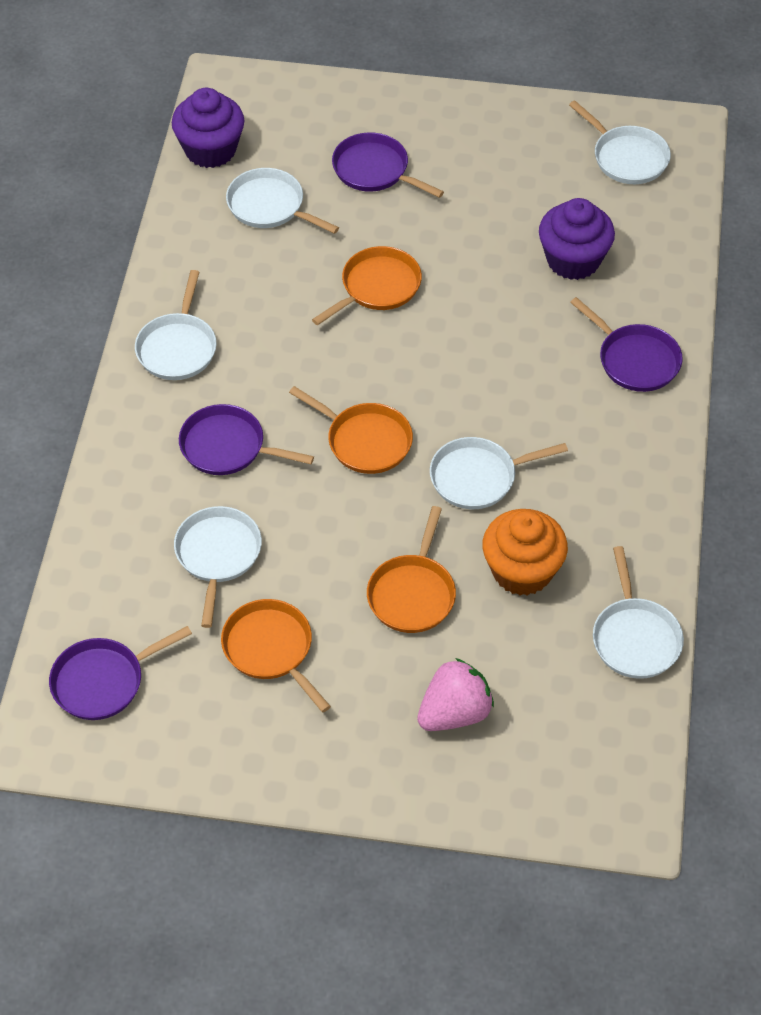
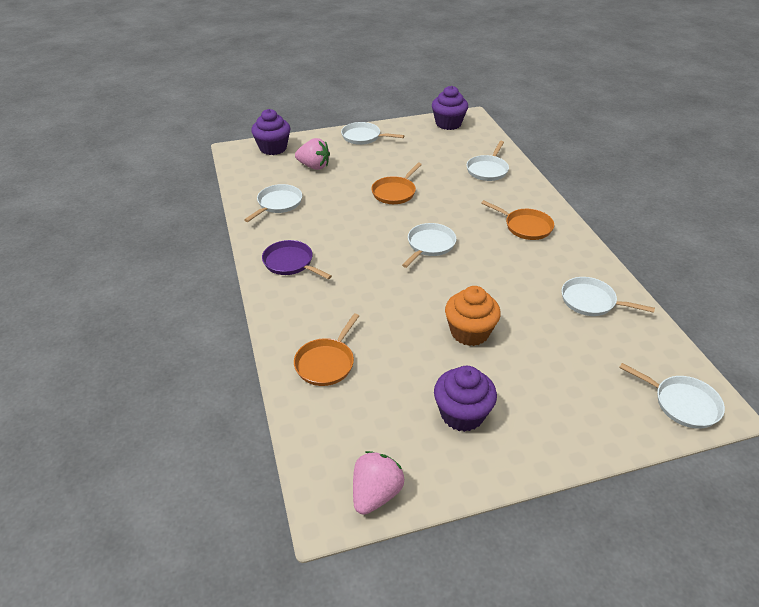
orange pan: [221,599,331,712] [289,386,413,474] [312,246,422,325] [367,506,456,633] = 4 -> [294,313,359,386] [371,163,422,204] [481,200,554,240] = 3
pink strawberry: [417,658,494,731] = 1 -> [295,138,330,170] [353,451,404,515] = 2
purple cupcake: [172,88,244,168] [539,198,615,280] = 2 -> [251,109,290,155] [432,86,468,130] [434,366,497,432] = 3
purple pan: [49,626,192,720] [179,404,314,475] [332,132,444,198] [570,297,683,392] = 4 -> [262,240,332,279] = 1

